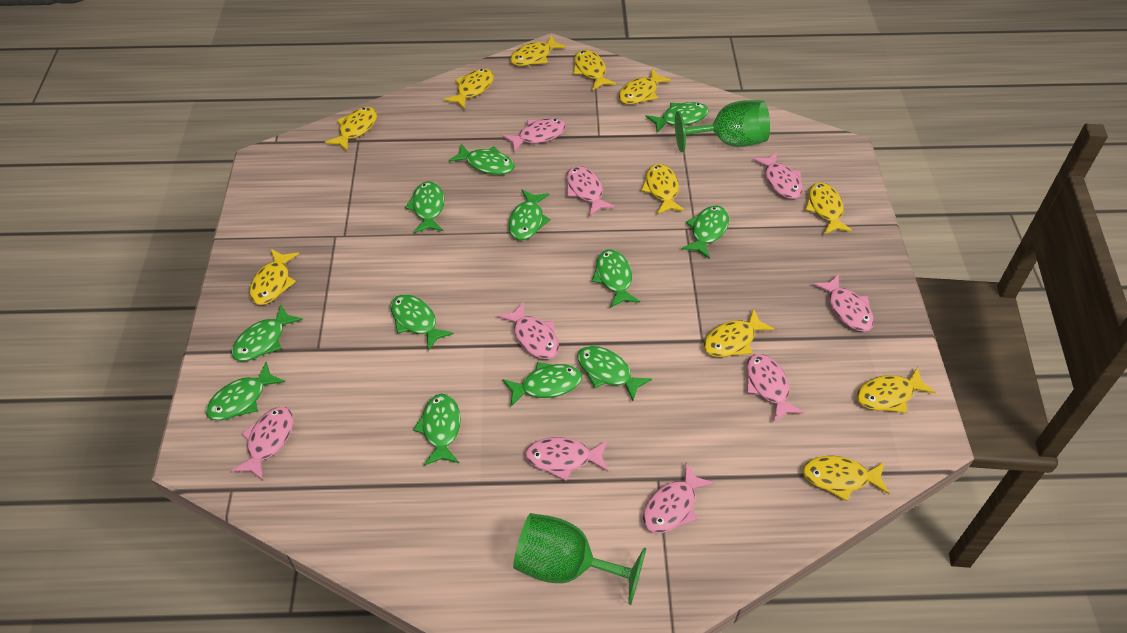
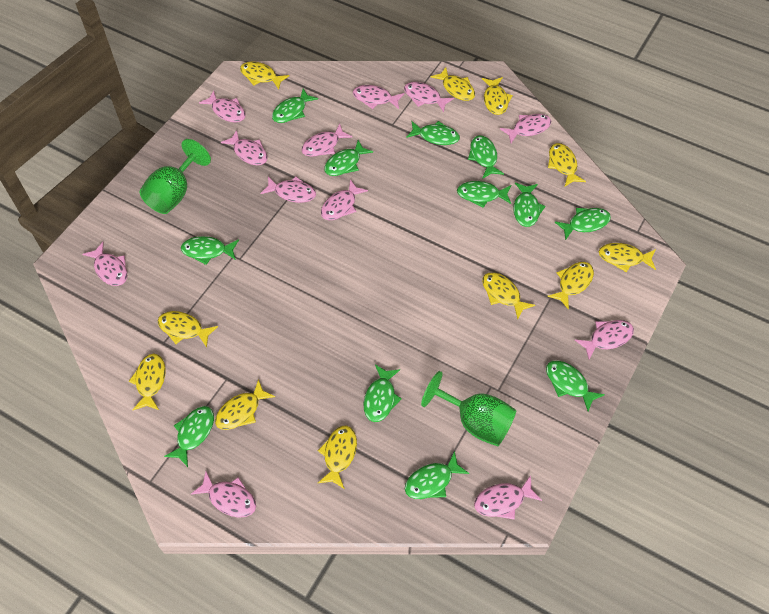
pink fish: [231,407,293,480] [498,301,559,359] [502,118,566,152] [525,437,608,481] [566,166,615,216] [643,463,714,533] [746,354,804,422] [752,152,803,199] [813,274,874,332] = 9 -> [83,242,127,286] [191,471,256,518] [199,90,246,123] [221,130,268,165] [260,176,316,203] [301,124,353,157] [321,179,368,220] [353,85,404,109] [404,82,454,112] [474,475,542,520] [500,114,551,143] [575,320,634,359] = 12

